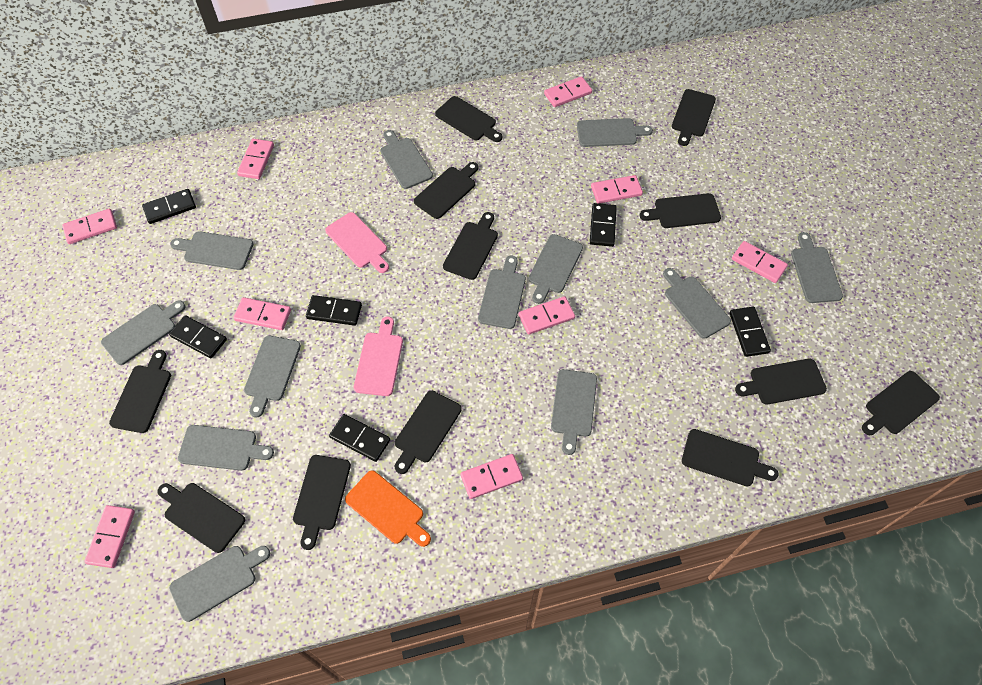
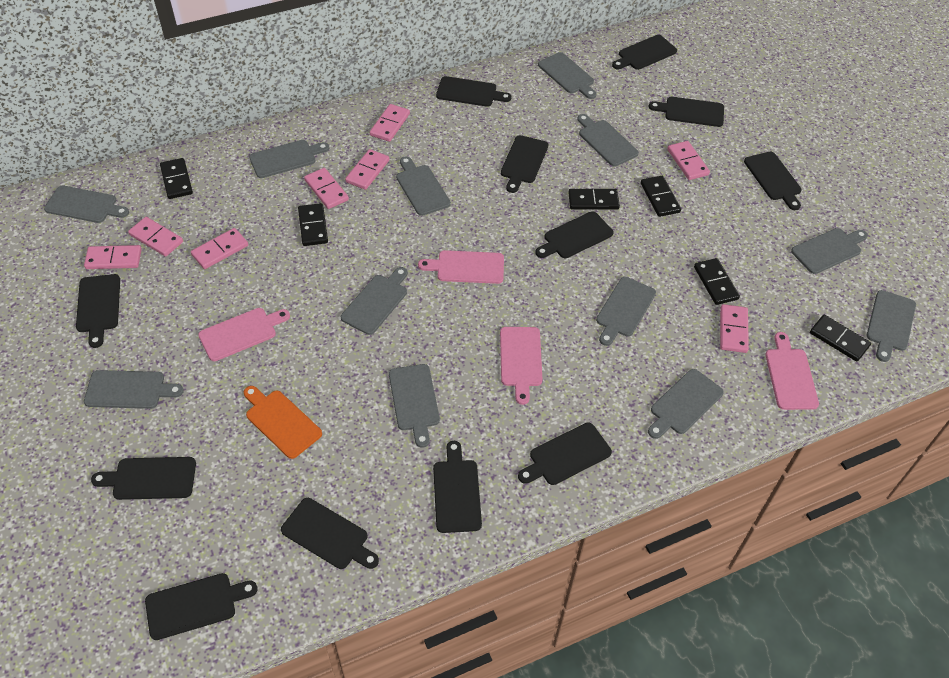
pink cutting board: [325,212,389,273] [354,317,403,396] = 2 -> [198,308,290,361] [418,250,504,284] [500,327,543,405] [765,332,819,410] = 4
pink domino: [62,209,117,244] [84,505,135,568] [233,297,291,330] [237,139,274,179] [460,454,523,499] [519,296,575,335] [544,76,592,107] [591,175,643,204] [732,241,788,283] = 9 -> [84,245,142,269] [128,217,183,257] [191,228,248,269] [304,168,349,209] [345,149,389,190] [370,104,410,142] [667,141,710,180] [720,304,749,353] = 8

